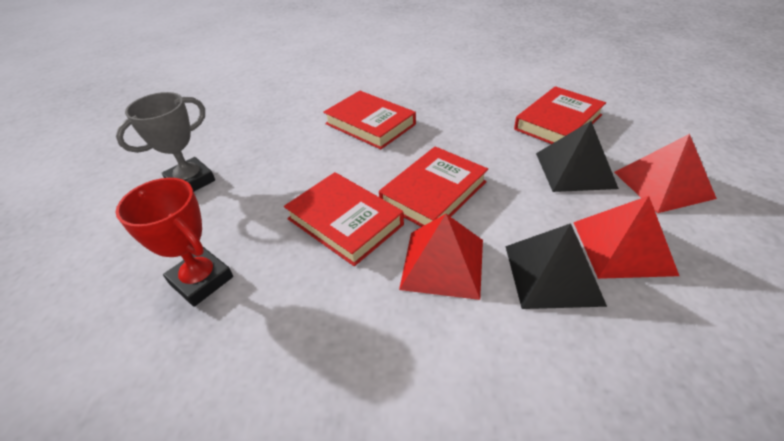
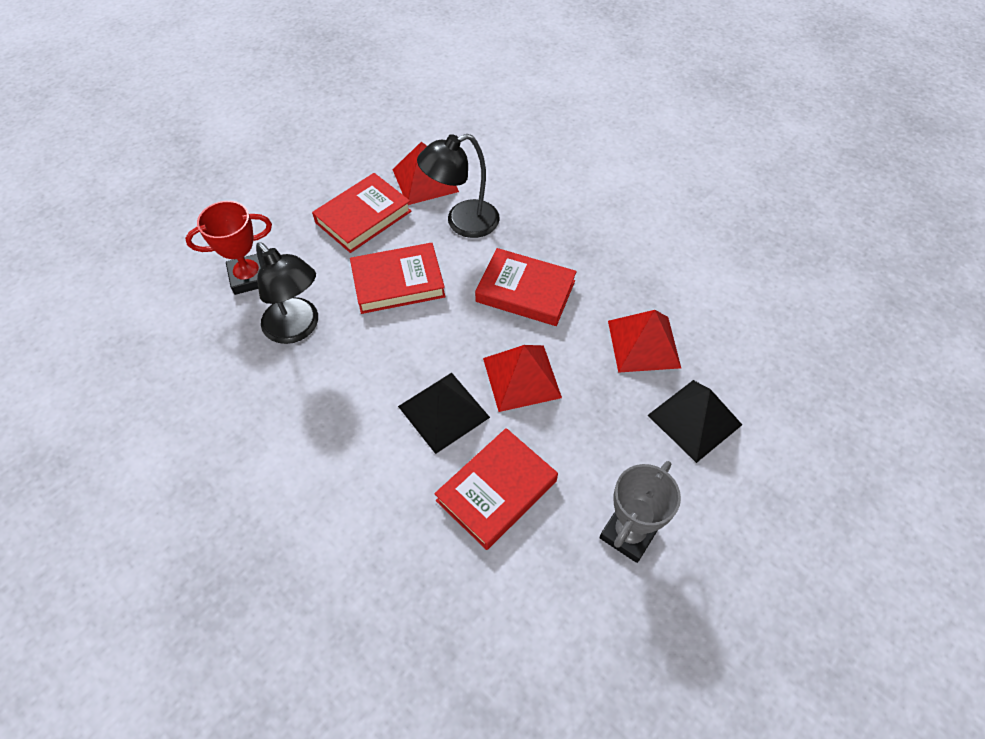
black lamp: none = 0 -> [256,242,318,344] [417,134,500,238] = 2

